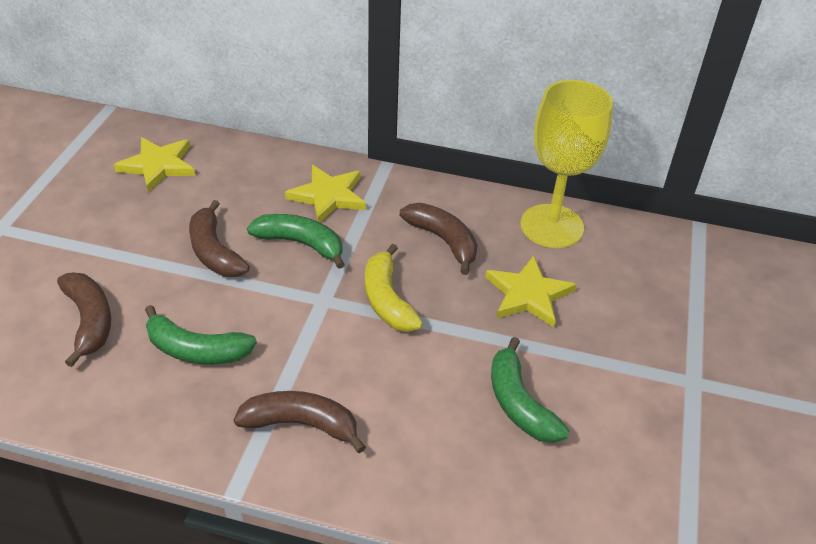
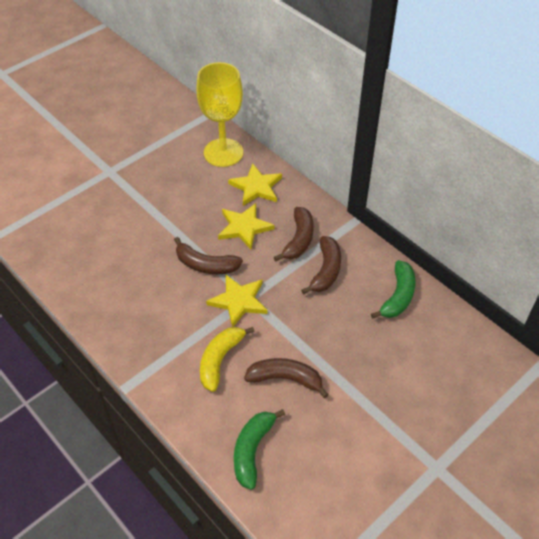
green banana: [145,305,257,365] [247,214,345,269] [491,337,569,443] = 3 -> [234,409,285,490] [371,260,416,319] = 2

